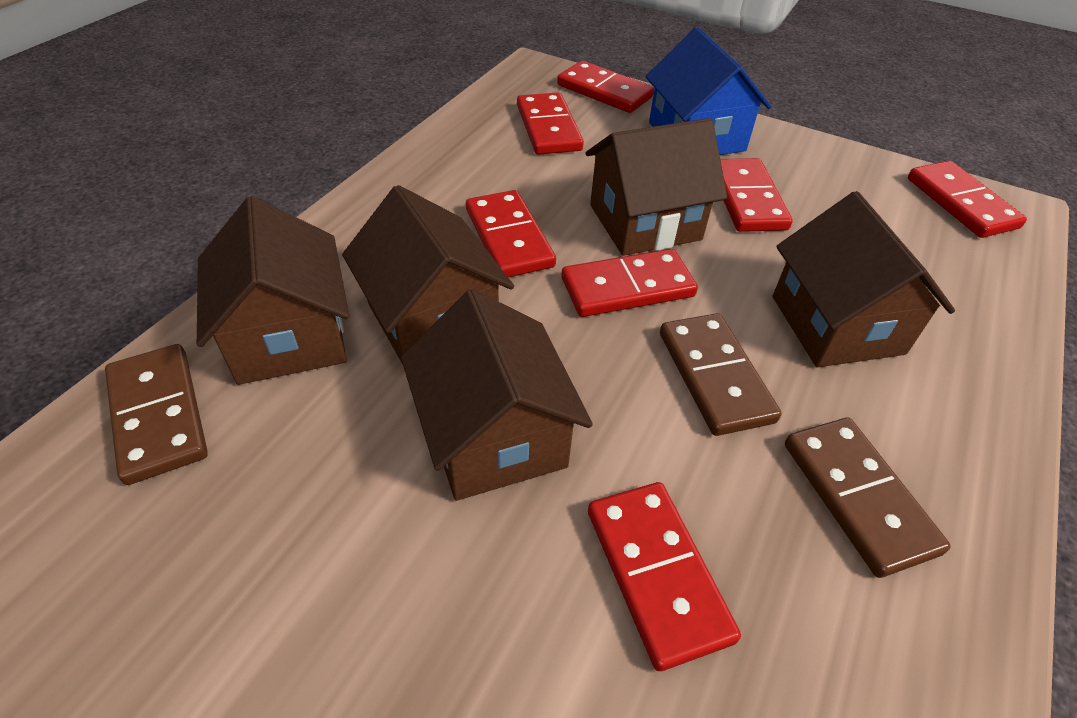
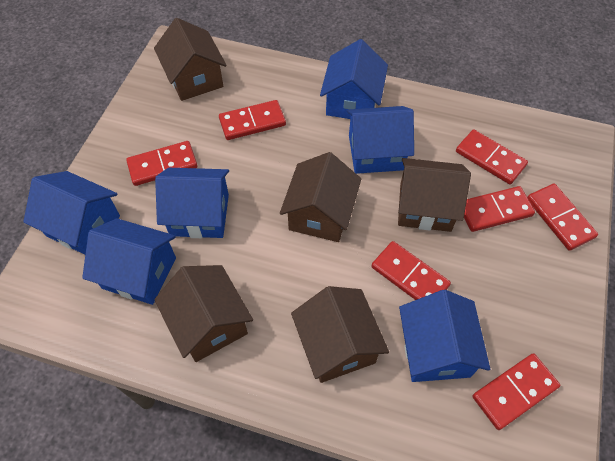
blue house: [646,27,772,155] = 1 -> [23,171,120,255] [82,218,176,305] [155,168,229,238] [320,39,388,119] [347,106,414,174] [399,290,490,382] = 6
brown domino: [105,344,208,485] [660,313,782,436] [785,417,951,578] = 3 -> none = 0

